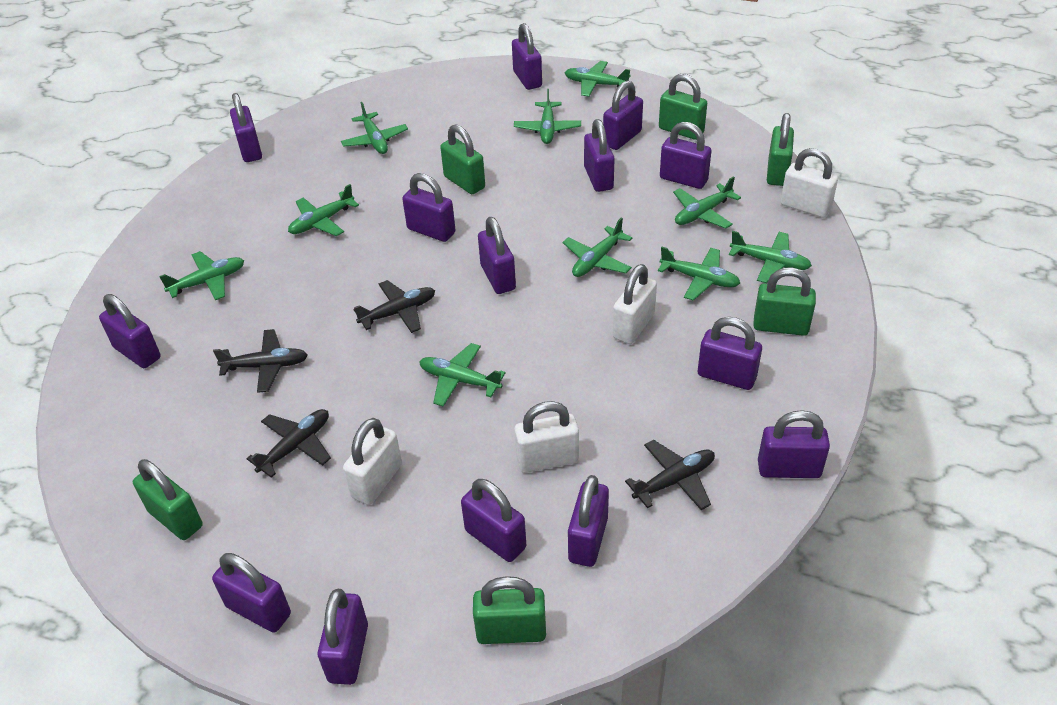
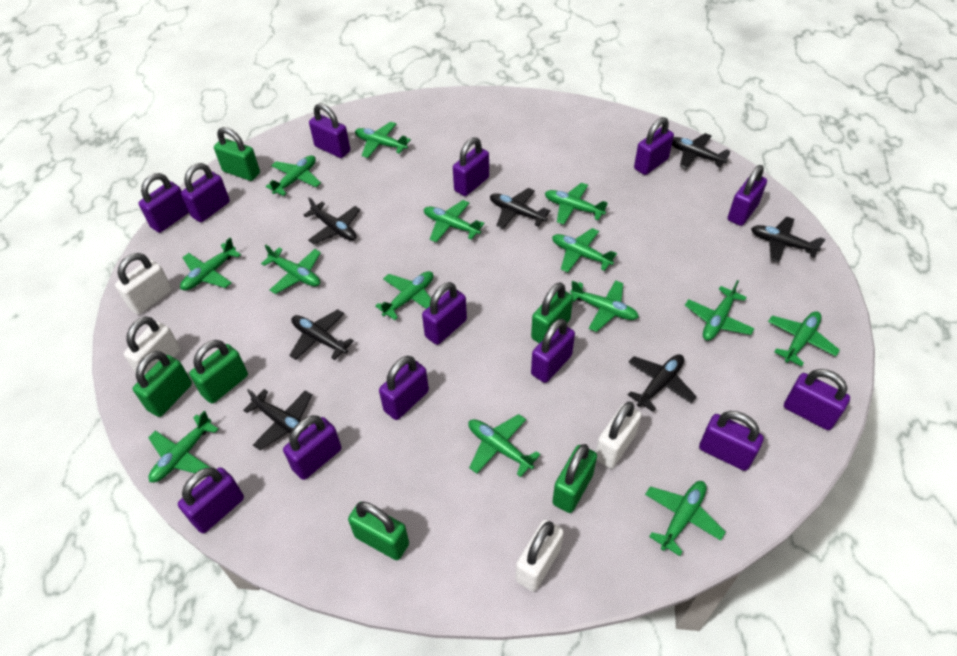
black plane: [213,329,308,393] [247,409,331,478] [354,280,435,333] [625,440,715,510] = 4 -> [243,389,312,450] [289,309,354,360] [304,197,360,244] [490,188,551,229] [628,354,697,412] [672,133,730,169] [751,217,825,262] = 7
green plane: [159,251,244,300] [288,184,359,236] [341,102,408,154] [419,343,506,406] [514,89,581,144] [563,217,632,277] [565,61,631,97] [658,247,740,300] [673,176,741,229] [729,231,812,283] = 10 -> [148,411,219,482] [180,238,241,290] [261,245,321,294] [265,155,321,196] [355,122,411,158] [375,271,434,320] [424,200,485,243] [468,414,540,477] [545,183,608,225] [552,228,617,272] [570,280,639,332] [645,481,725,556] [685,280,755,341] [768,311,840,367] = 14
purple padlock: [99,294,161,368] [212,553,291,633] [230,93,262,162] [318,589,368,685] [402,173,456,242] [461,479,526,562] [478,217,516,294] [512,23,542,90] [568,475,609,567] [584,119,615,192] [603,81,643,150] [660,122,712,189] [698,317,762,390] [758,410,830,478] = 14 -> [138,173,189,233] [178,467,244,533] [181,163,230,222] [283,415,341,480] [309,103,350,158] [379,356,429,420] [422,282,467,345] [453,137,489,196] [531,319,575,383] [634,117,674,175] [699,411,764,471] [728,165,767,226] [784,369,850,430] = 13

